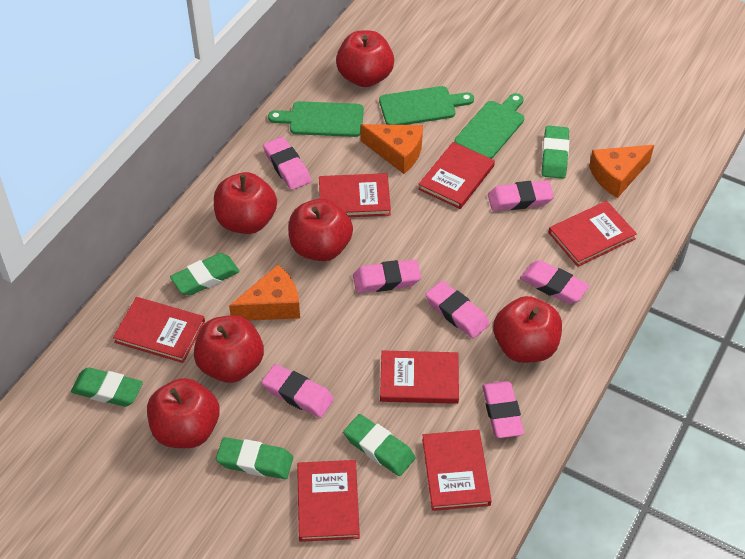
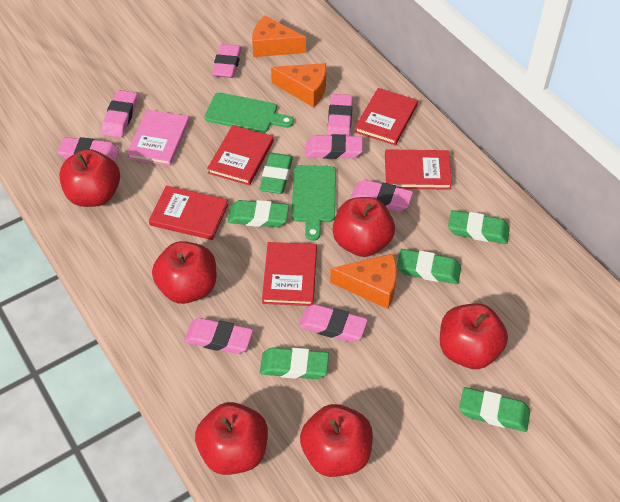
green cutting board: [268,101,364,137] [379,86,474,125] [454,93,524,159] = 3 -> [205,93,294,133] [292,165,336,241] = 2
green eraser: [71,367,143,407] [170,253,240,295] [216,437,293,479] [343,414,416,476] [542,126,569,179] = 5 -> [227,200,289,227] [259,153,293,194] [260,347,329,379] [397,249,461,284] [448,210,510,244] [459,387,530,432] = 6
pink book: none = 0 -> [127,110,189,166] = 1
pink eraser: [261,364,334,418] [263,137,311,190] [353,260,421,293] [425,281,490,339] [482,381,524,438] [488,180,554,211] [520,260,590,304] = 7 -> [58,137,120,162] [102,90,137,138] [184,318,253,354] [212,44,242,78] [299,304,368,342] [305,134,363,159] [327,94,353,136] [350,180,413,212] = 8
red book: [113,297,205,363] [297,460,360,542] [319,173,391,217] [380,351,459,404] [418,142,495,209] [422,430,492,511] [548,201,637,267] = 7 -> [149,186,228,240] [207,125,274,185] [262,242,317,306] [355,88,418,145] [385,149,452,190] = 5

